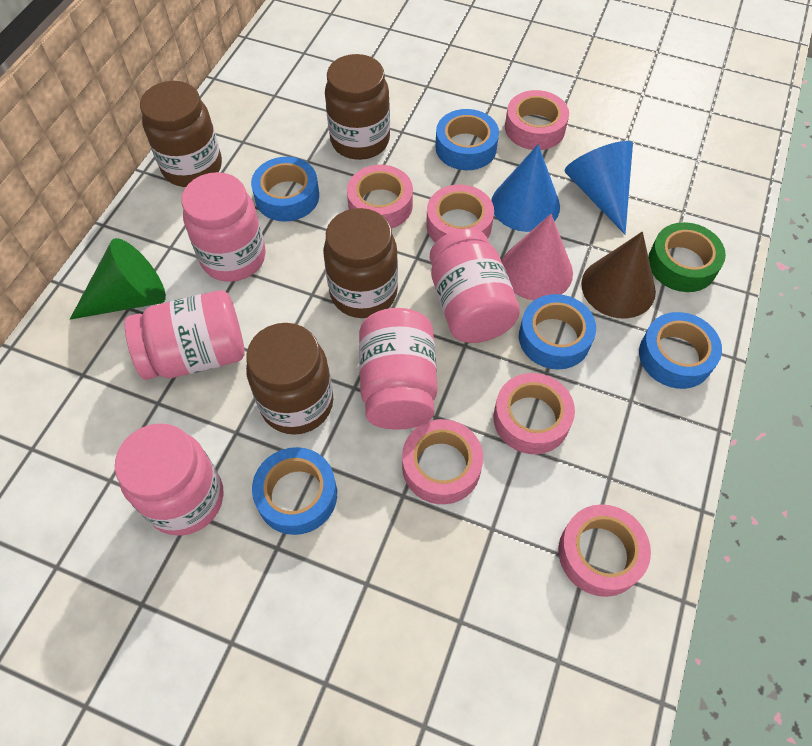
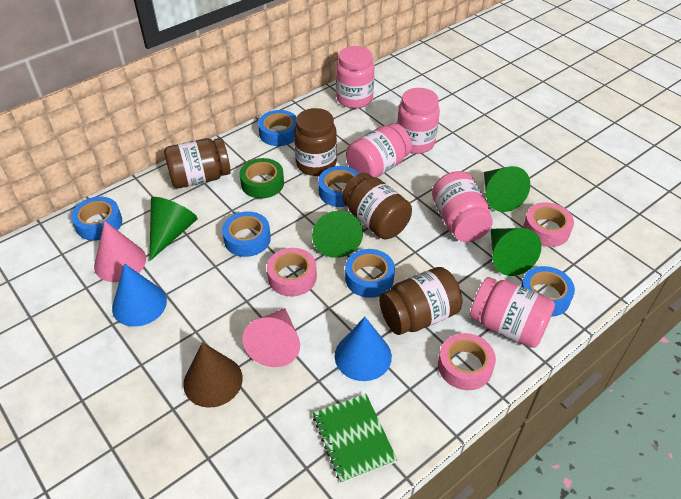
blue tape: [251,157,319,222] [252,447,337,535] [435,109,499,170] [519,294,596,369] [639,312,722,389] = 5 -> [71,197,122,241] [222,211,271,257] [258,110,297,146] [318,166,359,207] [345,249,395,298] [521,266,575,317] = 6
green cone: [70,238,166,320] = 1 -> [150,197,198,261] [312,211,363,258] [484,166,530,212] [491,228,541,276] = 4
green notebook: none = 0 -> [313,394,397,483] = 1
pink cone: [501,214,573,300] = 1 -> [94,221,146,282] [243,308,300,367] = 2
pink tape: [347,165,413,229] [402,419,483,504] [426,184,494,243] [493,373,575,454] [505,90,569,150] [558,504,651,597] = 6 -> [267,248,317,297] [438,333,496,390] [523,202,574,247] = 3

